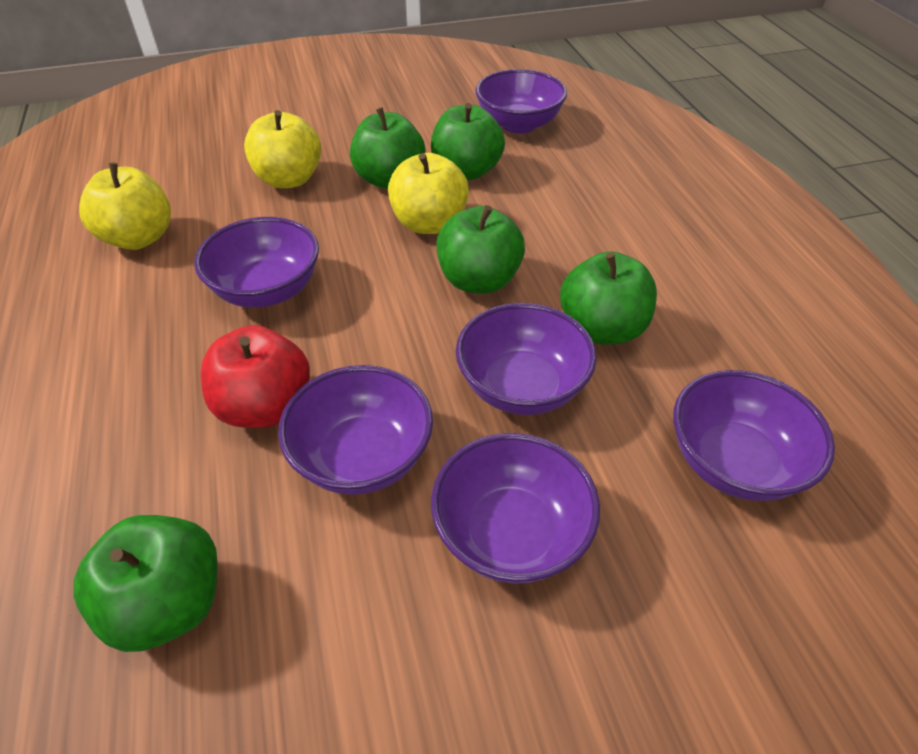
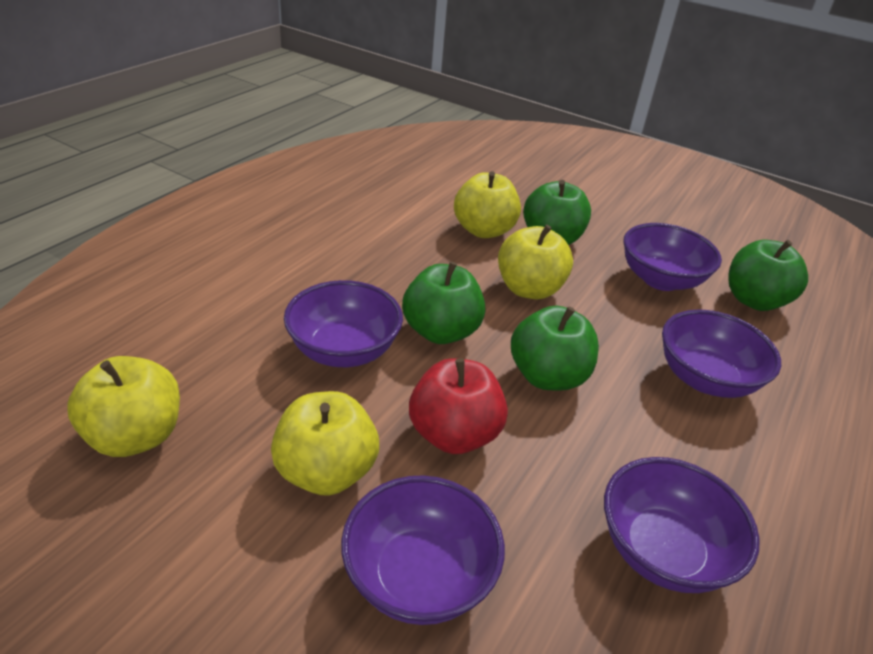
green apple: [74,515,218,652] [350,107,426,189] [431,103,505,180] [437,205,525,294] [560,251,657,344] = 5 -> [402,262,485,344] [511,306,599,390] [523,180,591,245] [728,240,808,311] = 4
purple bowl: [194,217,319,307] [278,365,433,495] [431,433,600,584] [456,303,597,415] [475,69,567,134] [673,370,835,501] = 6 -> [284,280,403,367] [341,475,505,625] [604,457,760,593] [623,223,722,291] [662,309,781,398] = 5
yellow apple: [79,163,171,250] [244,110,321,188] [388,153,469,234] = 3 -> [67,356,180,457] [271,391,379,496] [454,171,521,238] [498,225,573,299] = 4

